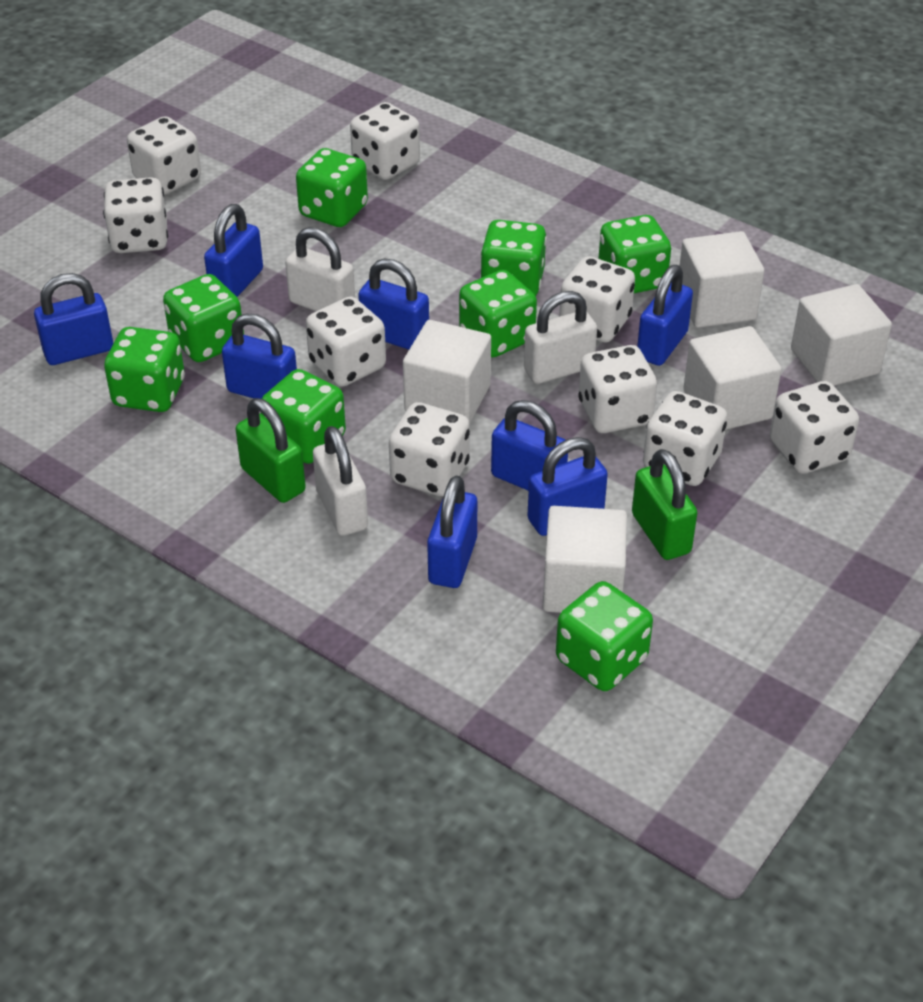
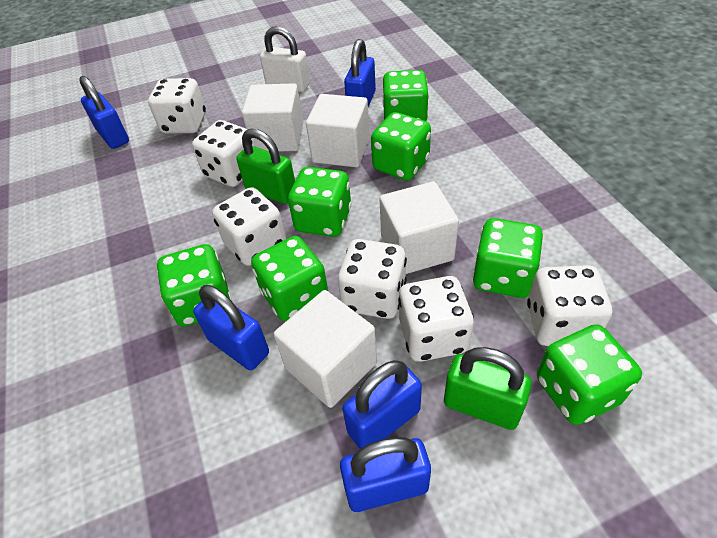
blue padlock: [34,273,114,365] [204,204,263,297] [222,314,297,399] [358,259,429,350] [427,475,477,588] [491,400,568,491] [527,437,608,536] [637,265,693,366] = 8 -> [79,76,129,149] [193,285,269,370] [340,437,431,512] [342,360,422,449] [344,39,376,107] = 5
green dice: [104,327,185,412] [163,274,244,362] [261,369,346,464] [296,148,368,227] [459,270,537,358] [480,220,547,296] [556,581,653,691] [598,215,671,293] = 8 -> [157,244,232,326] [251,236,328,321] [288,167,352,237] [371,112,431,180] [383,70,429,121] [473,218,543,298] [537,324,642,425] = 7
white cube: [403,320,491,423] [543,506,627,613] [679,231,764,328] [683,326,782,430] [791,284,892,386] = 5 -> [242,83,303,151] [274,290,377,408] [306,94,370,167] [379,181,459,274] = 4
white dice: [103,177,168,253] [127,116,201,195] [306,297,386,387] [350,102,420,180] [389,402,470,496] [559,256,635,342] [578,345,657,433] [643,391,727,486] [770,381,859,474] = 9 -> [148,78,206,134] [192,120,256,187] [212,187,286,266] [338,239,407,319] [398,276,474,362] [527,265,612,346] = 6
white padlock: [285,227,355,311] [313,426,368,536] [524,291,597,384] = 3 -> [260,26,310,92] = 1

